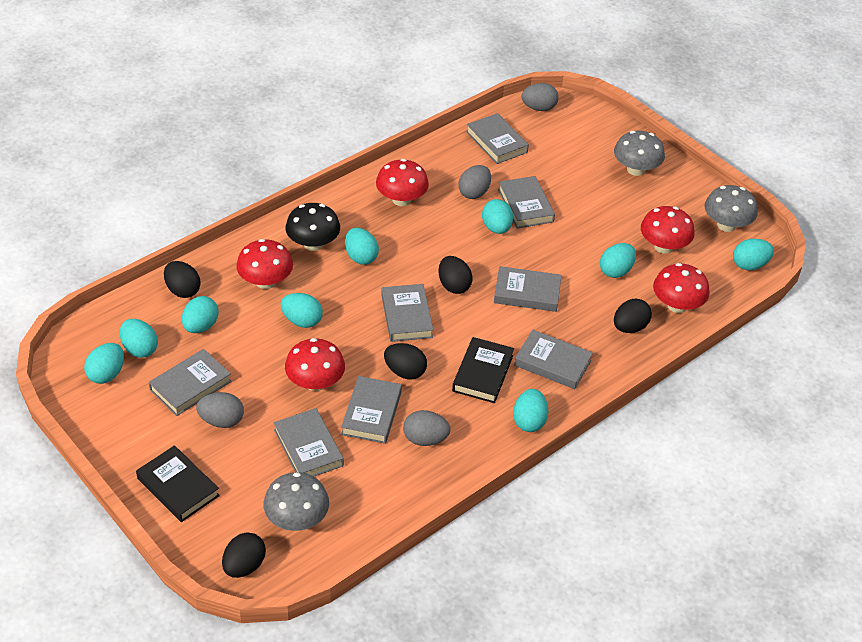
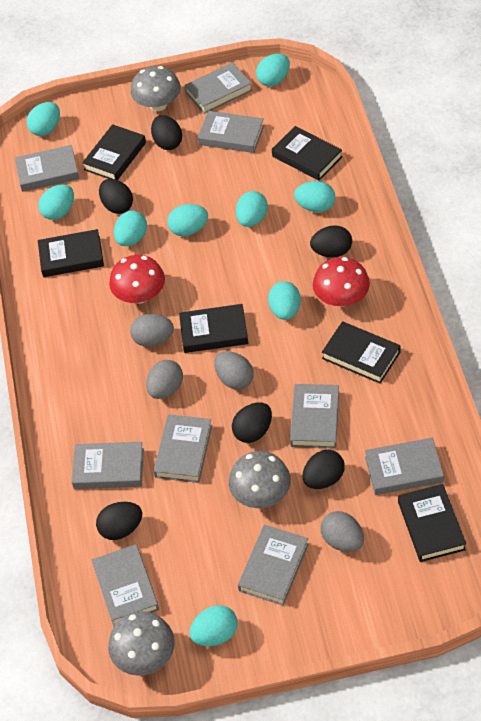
black book: [136,445,220,522] [452,337,514,403] = 2 -> [38,229,104,277] [82,124,146,180] [179,304,248,353] [272,126,342,181] [322,321,401,384] [398,484,466,562] = 6
black egg: [164,261,201,298] [222,532,266,578] [384,343,427,380] [438,256,473,294] [614,299,652,333] = 5 -> [96,502,142,540] [99,179,133,214] [151,115,182,150] [232,402,272,443] [302,450,345,489] [310,225,352,258] = 6
black mushroom: [286,203,340,251] = 1 -> none = 0
grey book: [149,349,232,416] [274,408,344,477] [341,376,402,444] [381,284,433,342] [466,113,529,164] [494,266,562,312] [498,176,555,228] [514,330,593,389] = 8 -> [15,145,79,192] [71,442,144,489] [92,544,159,626] [153,414,212,483] [185,62,253,114] [198,111,264,153] [238,525,309,606] [290,384,339,448] [365,438,444,495] = 9
red mushroom: [236,239,293,289] [285,338,345,391] [376,159,429,206] [641,206,695,254] [653,263,710,313] = 5 -> [109,255,165,304] [313,257,370,307] = 2

